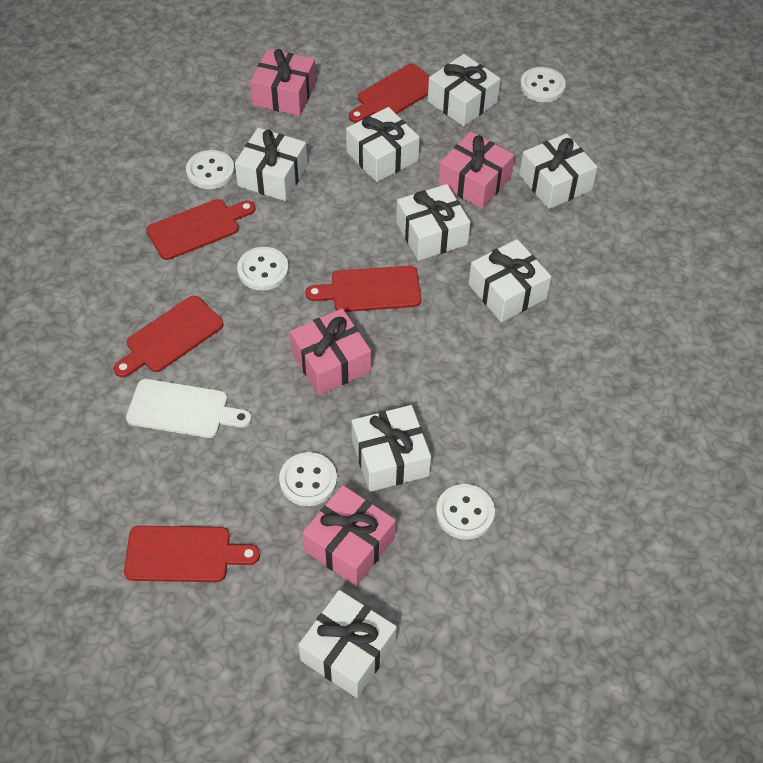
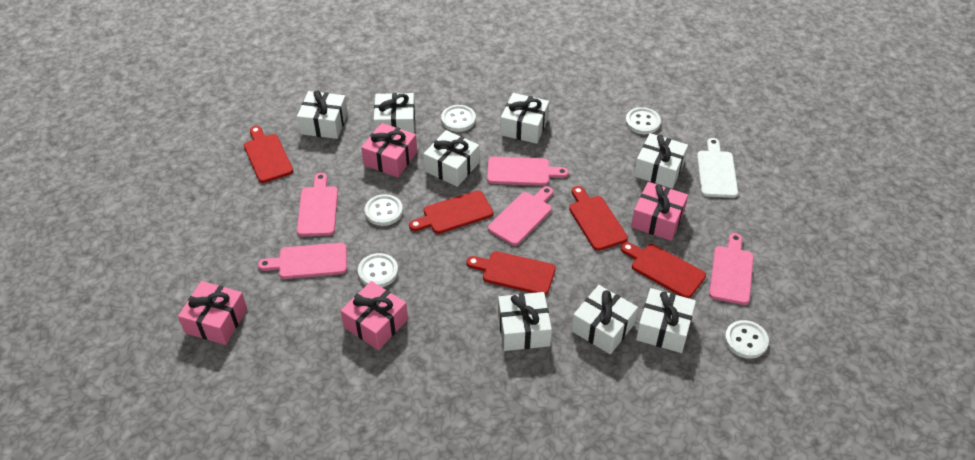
pink cutting board: none = 0 -> [258,243,347,279] [297,173,338,237] [487,157,569,186] [488,186,553,246] [709,233,754,305] = 5

